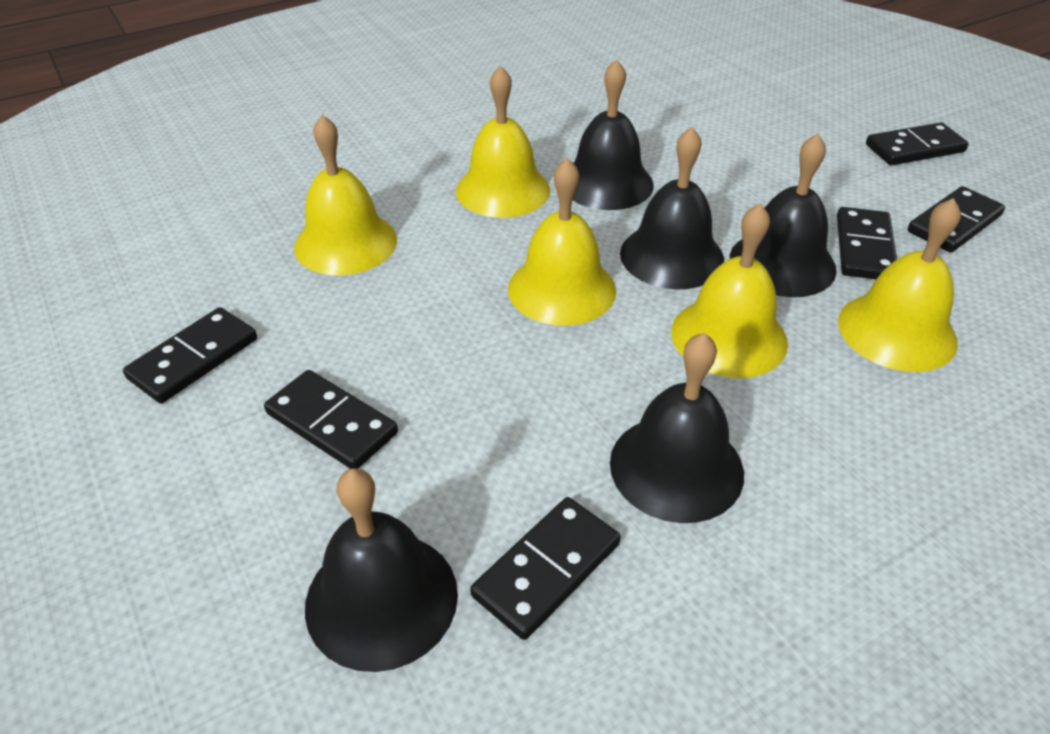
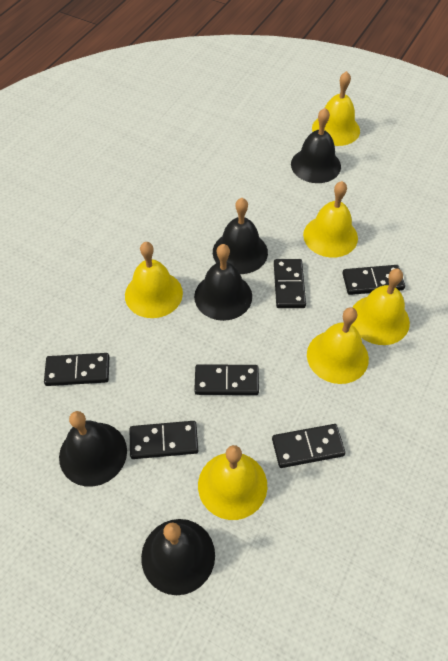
yellow bell: [294,115,397,276] [456,66,550,218] [508,158,616,326] [671,203,788,378] [838,198,961,372] = 5 -> [125,242,183,318] [198,445,267,520] [303,181,358,257] [307,307,369,384] [312,71,360,146] [352,269,410,345] = 6

